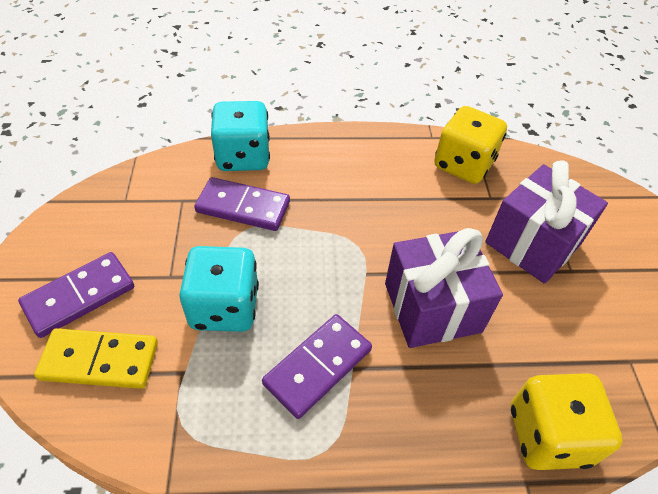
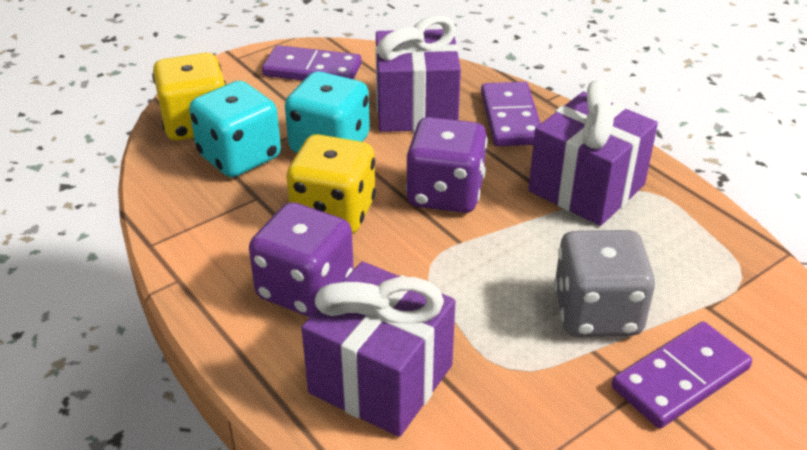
grey dice: none = 0 -> [554,230,656,337] = 1
purple dice: none = 0 -> [249,202,354,317] [406,117,488,213] = 2
purple gift: [385,228,503,348] [485,160,608,284] = 2 -> [302,261,456,437] [375,15,461,132] [528,80,658,226] = 3
yellow domino: [34,328,158,389] = 1 -> none = 0

